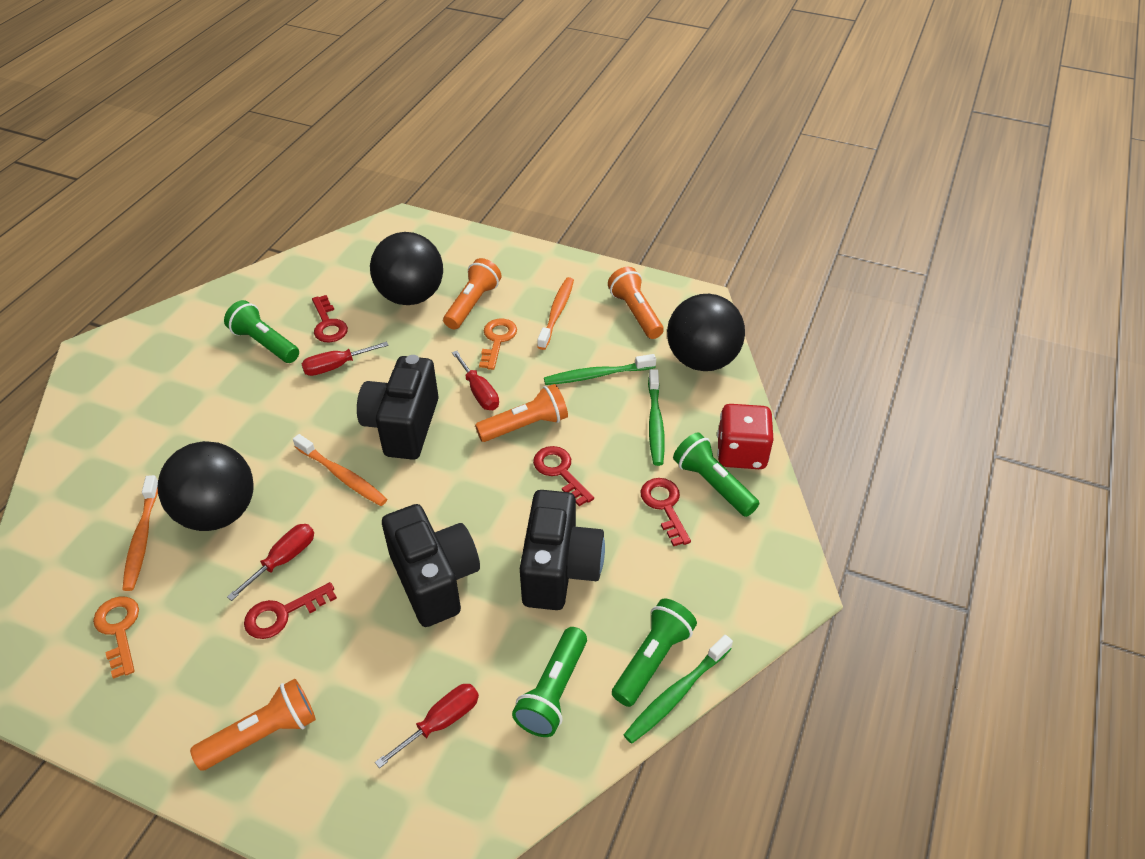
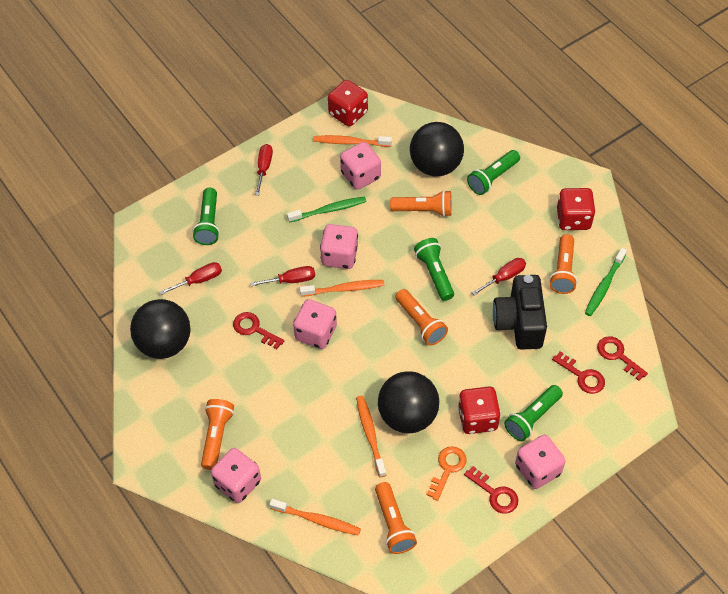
black camera: [357,355,439,460] [382,504,480,627] [520,490,605,610] = 3 -> [493,275,547,350] = 1
green toothbrush: [544,354,656,385] [623,635,733,744] [648,369,665,466] = 3 -> [287,196,366,223] [585,248,627,316] = 2
orange flashlight: [190,679,316,771] [443,258,501,329] [475,384,568,442] [608,267,664,339] = 4 -> [201,399,234,470] [375,482,417,554] [390,190,452,217] [395,289,448,345] [549,234,577,294] = 5
orange key: [93,596,139,679] [479,318,517,370] = 2 -> [427,446,466,501] = 1
orange toothbrush: [122,475,158,591] [293,434,387,506] [537,277,574,350] = 3 -> [269,499,361,536] [300,280,384,297] [314,135,392,147] [356,395,386,477] = 4
pink dice: none = 0 -> [211,448,261,503] [293,299,337,349] [320,224,358,269] [340,142,381,190] [515,435,566,489] = 5
red dice: [717,404,773,469] = 1 -> [328,80,368,127] [458,386,501,434] [557,188,596,230] = 3

